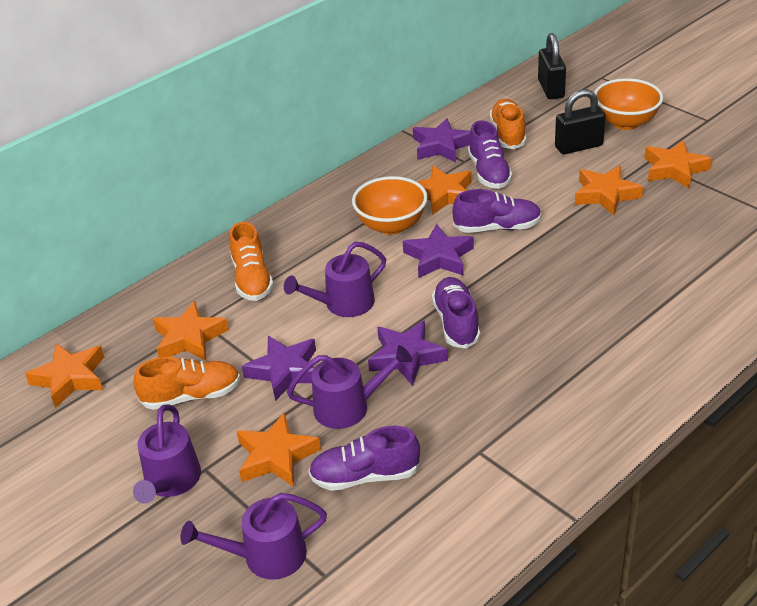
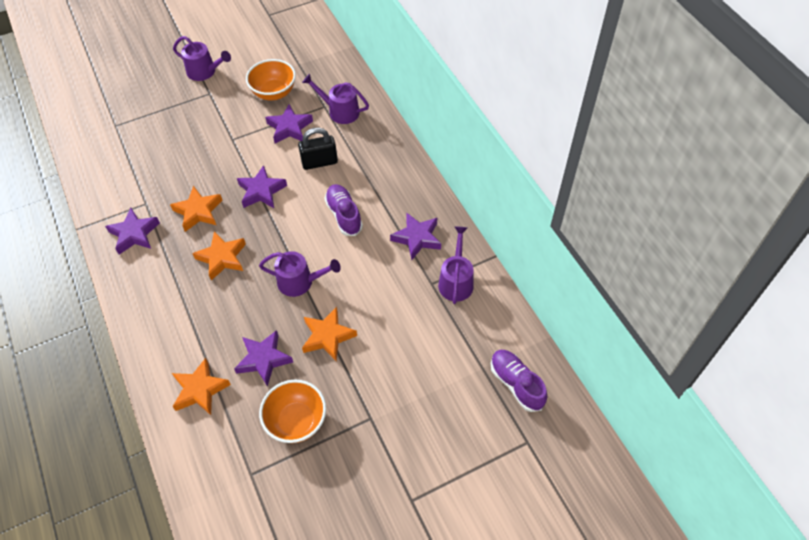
black padlock: [538,33,566,99] [555,89,606,154] = 2 -> [298,127,338,170] = 1
orange shoe: [133,357,241,410] [229,222,274,301] [490,99,526,149] = 3 -> none = 0
orange star: [25,343,104,408] [153,301,229,360] [236,412,321,487] [417,165,471,215] [575,166,643,215] [645,140,712,188] = 6 -> [170,186,223,232] [172,358,231,415] [192,231,246,281] [302,307,357,361] = 4
purple shoe: [309,426,420,491] [432,277,480,349] [452,189,542,233] [468,120,512,189] = 4 -> [324,184,363,236] [491,350,547,412] = 2
purple star: [242,336,316,401] [368,320,448,386] [403,224,474,278] [413,118,470,162] = 4 -> [105,208,160,254] [234,330,293,387] [237,165,287,208] [265,104,313,143] [390,212,441,260] = 5

